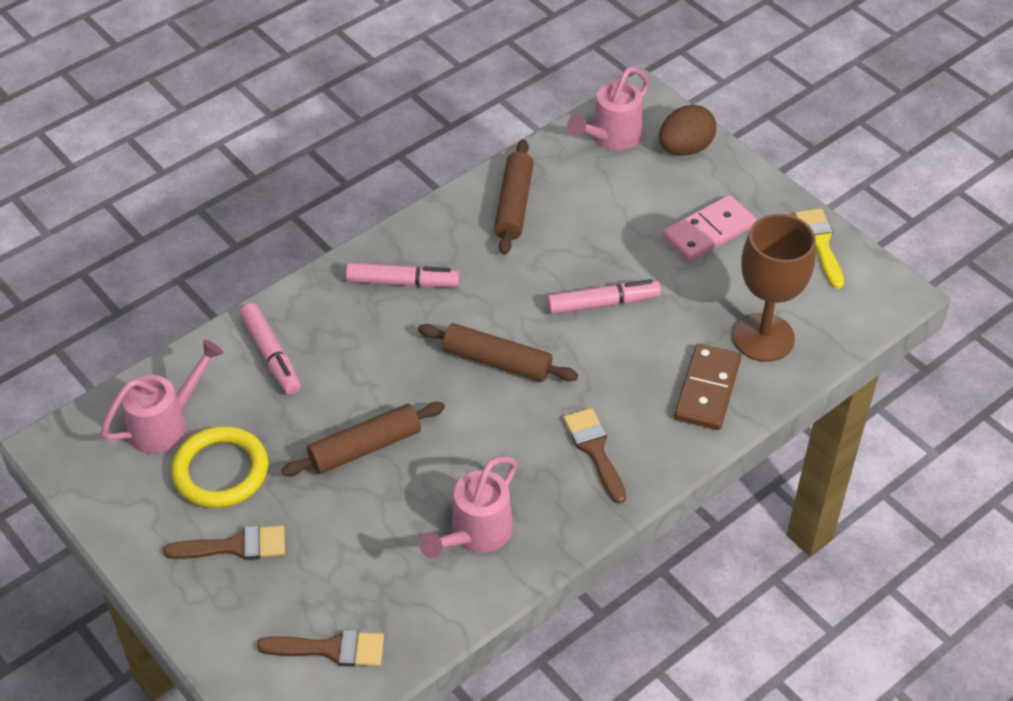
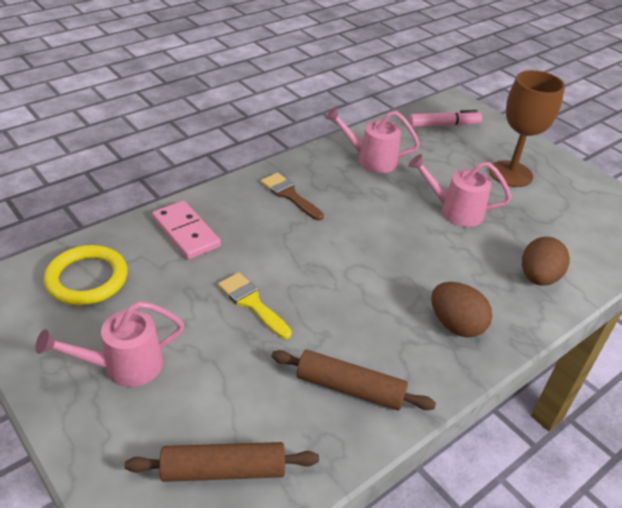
brown brush: [163,525,285,560] [257,630,384,667] [563,408,626,504] = 3 -> [261,173,324,221] = 1
brown domino: [674,343,741,430] = 1 -> none = 0
brown egg: [659,105,716,155] = 1 -> [431,282,492,338] [522,237,570,286] = 2
brown rolling pin: [281,402,445,476] [418,323,578,382] [494,139,534,255] = 3 -> [125,442,319,482] [271,350,436,410] = 2
pink marker: [240,303,301,395] [346,263,459,288] [547,279,661,314] = 3 -> [409,110,482,127] = 1

